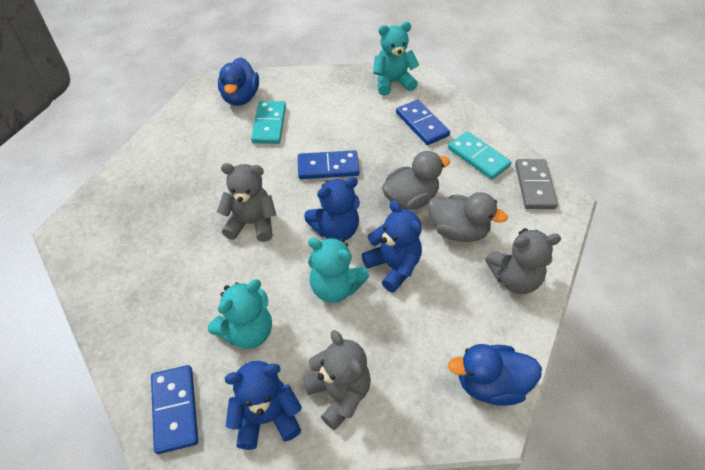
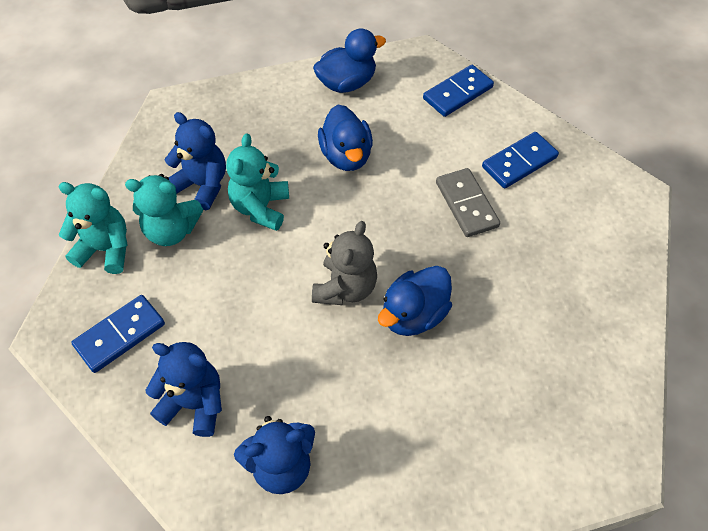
blue duck: [218,57,259,106] [448,344,542,406] = 2 -> [313,28,386,93] [318,105,373,171] [378,266,452,336] = 3
grey duck: [382,151,450,210] [428,192,508,242] = 2 -> none = 0
grey teddy bear: [217,163,276,242] [303,330,371,430] [485,228,561,294] = 3 -> [312,221,377,305] = 1
turquoise domino: [251,101,286,144] [448,131,512,180] = 2 -> none = 0

